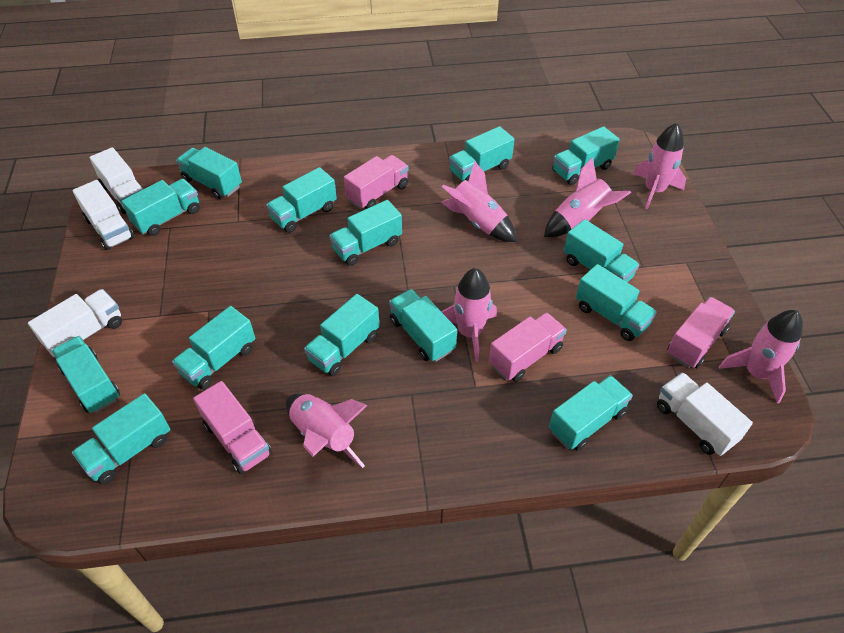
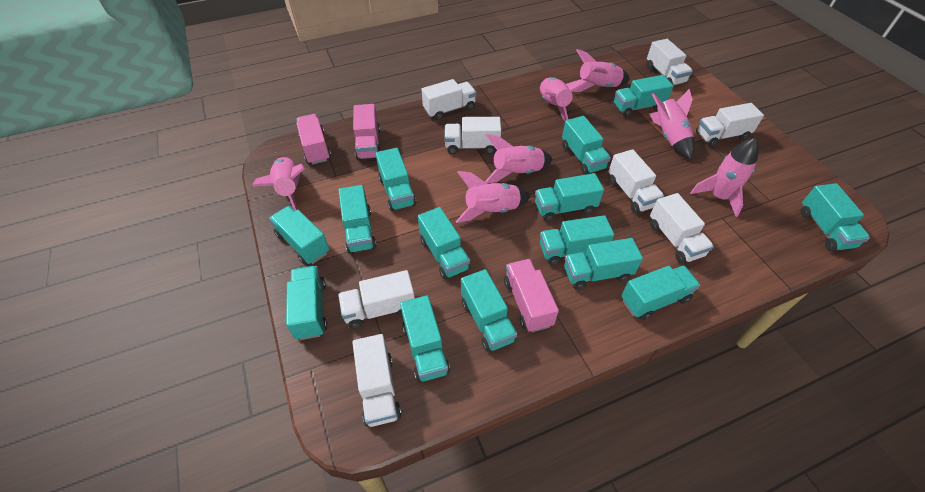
pink rocket: [286,394,368,468] [441,161,517,242] [441,268,497,362] [544,157,631,237] [633,123,686,210] [719,310,803,404] = 6 -> [253,157,305,211] [456,171,531,223] [485,134,553,183] [540,77,587,121] [573,49,630,92] [649,89,695,160] [690,138,759,217] = 7
pink truck: [193,381,272,474] [344,155,408,209] [489,312,567,382] [667,297,735,368] = 4 -> [296,114,331,164] [353,104,381,160] [504,259,559,332] = 3
white truck: [28,289,122,358] [72,180,134,250] [89,147,143,214] [657,372,753,456] = 4 -> [338,270,415,329] [352,334,401,427] [422,79,477,120] [444,117,501,154] [608,149,664,213] [647,39,693,86] [650,193,714,264] [696,103,764,147] = 8

